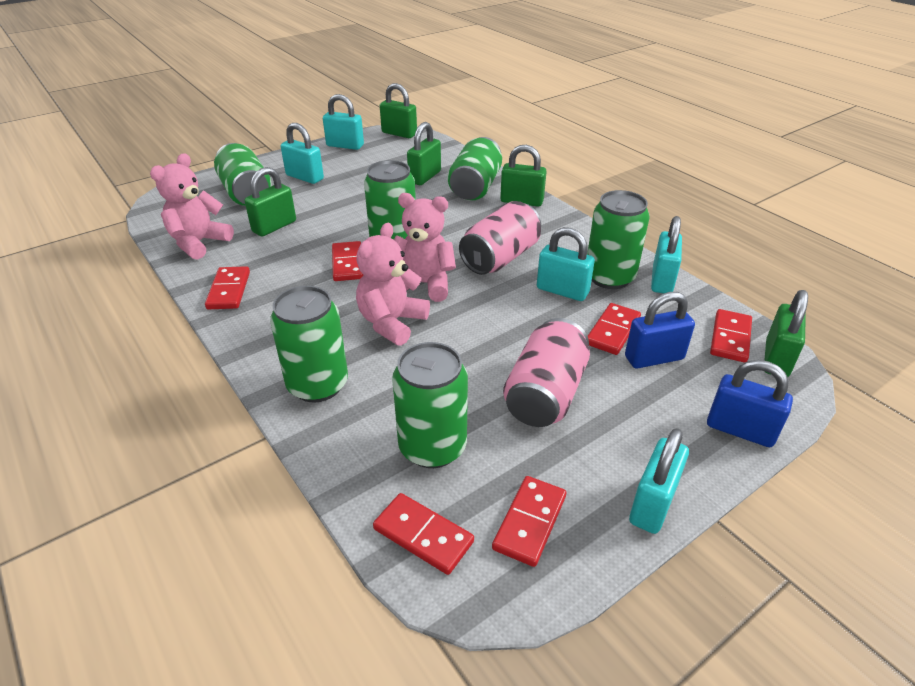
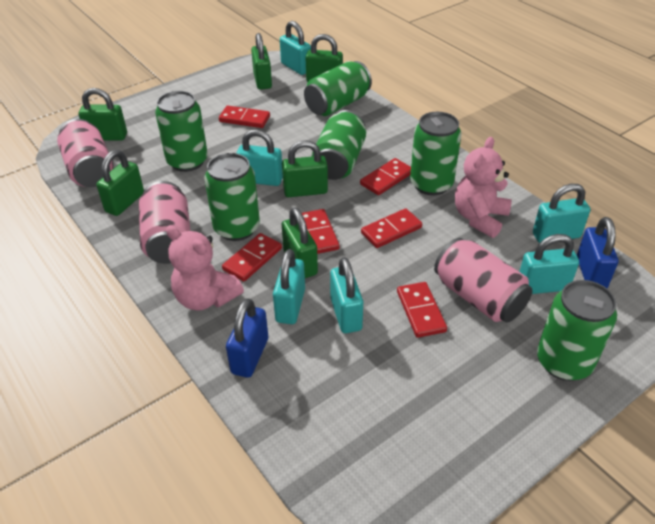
green padlock: [245,167,296,236] [380,83,417,138] [407,122,441,185] [500,145,547,206] [764,290,808,377] = 5 -> [79,88,127,141] [96,150,144,216] [251,33,272,90] [282,140,328,197] [282,207,318,278] [305,34,343,82] = 6
pink can: [459,201,541,275] [503,318,590,427] = 2 -> [57,119,113,187] [139,181,191,264] [434,238,533,323] = 3
pink teddy bear: [150,153,234,260] [356,223,430,346] [394,193,456,302] = 3 -> [166,225,244,311] [455,137,512,238] = 2
turquoise padlock: [281,123,324,184] [323,94,364,150] [537,227,595,301] [629,428,689,534] [651,216,682,293] = 5 -> [237,129,283,186] [273,249,305,324] [280,21,311,75] [330,257,363,333] [519,234,579,294] [533,184,590,243] = 6

